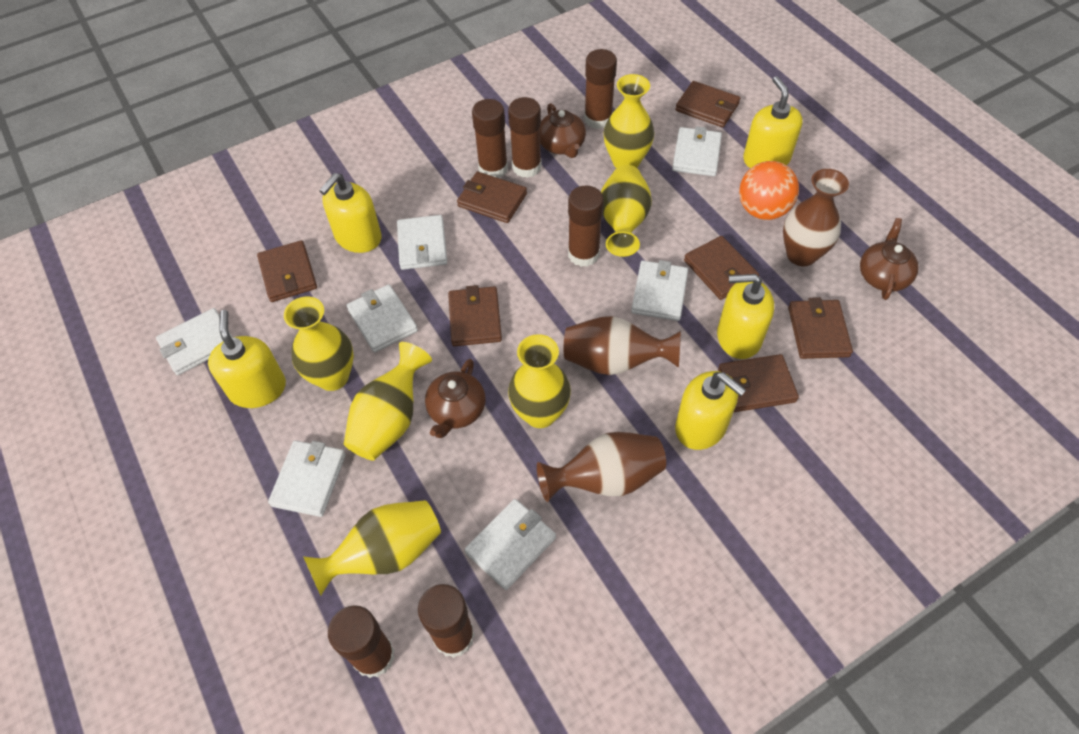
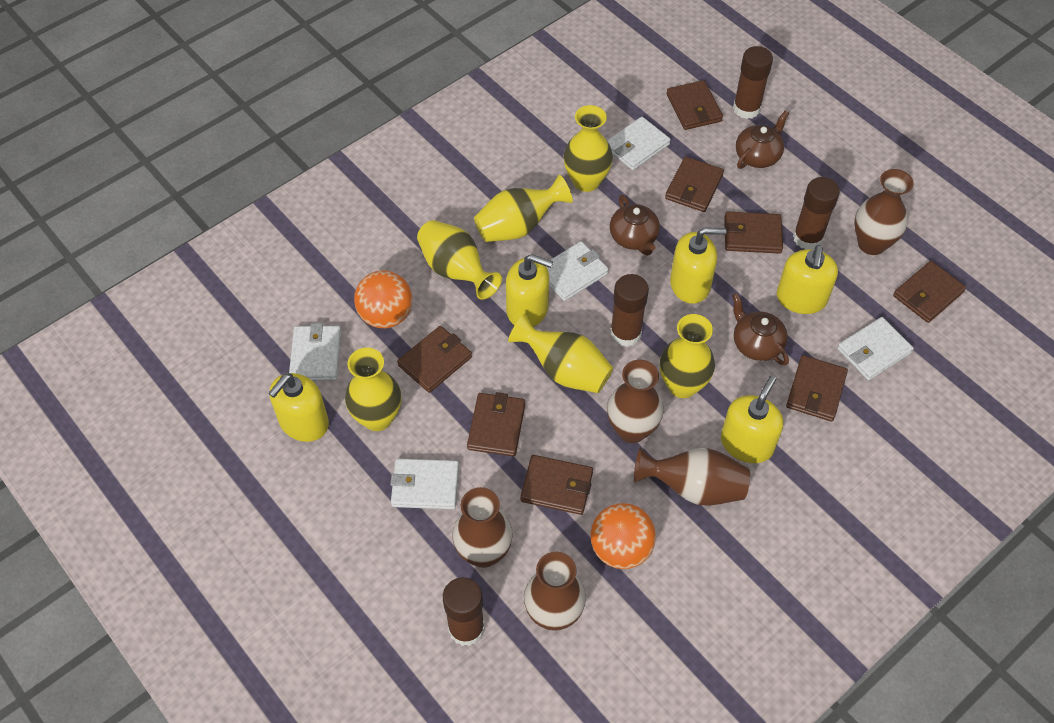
brown glue stick: [328,605,395,678] [418,584,475,658] [472,99,508,178] [508,97,542,178] [568,185,604,267] [584,49,617,129] = 6 -> [443,577,484,646] [610,274,649,347] [733,46,773,119] [793,177,840,250] = 4
brown vase: [537,432,666,502] [564,316,681,375] [783,169,849,266] = 3 -> [452,487,513,568] [524,552,586,631] [607,360,664,443] [634,448,750,506] [854,169,914,255] = 5
brown wallet: [257,240,317,302] [448,285,502,346] [457,171,527,223] [675,81,740,127] [684,236,759,300] [718,354,799,412] [788,297,853,359] = 7 -> [397,326,472,393] [467,392,525,456] [520,455,593,515] [665,156,724,212] [666,80,723,130] [724,211,783,254] [786,355,848,422] [893,261,966,323] = 8
orange ball: [739,161,799,220] = 1 -> [354,270,412,328] [591,503,656,569] = 2
white wallet: [156,308,233,375] [268,440,346,517] [346,284,418,353] [397,215,447,270] [464,499,556,590] [631,260,688,321] [672,126,722,176] = 7 -> [289,323,341,381] [390,458,459,509] [547,241,609,301] [607,117,671,170] [837,317,914,381] = 5

